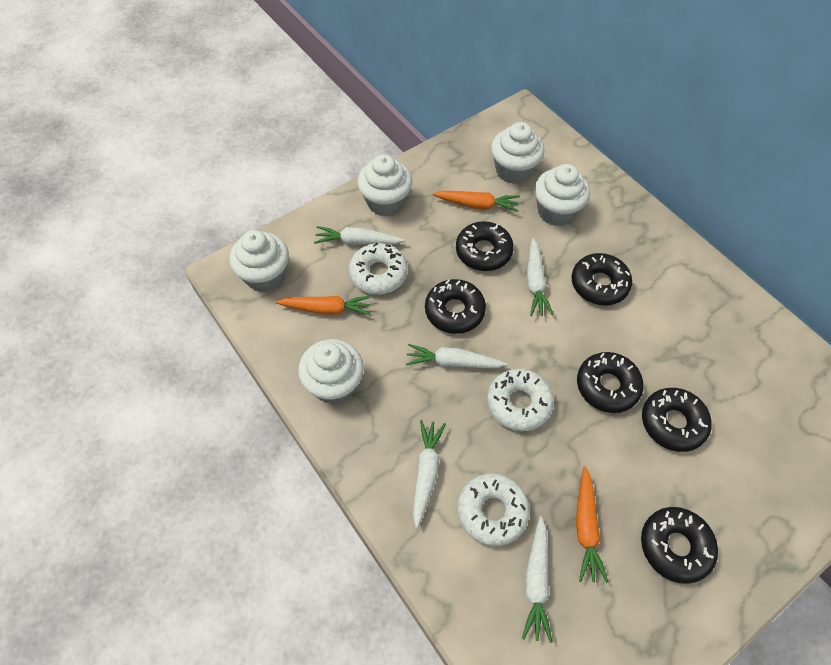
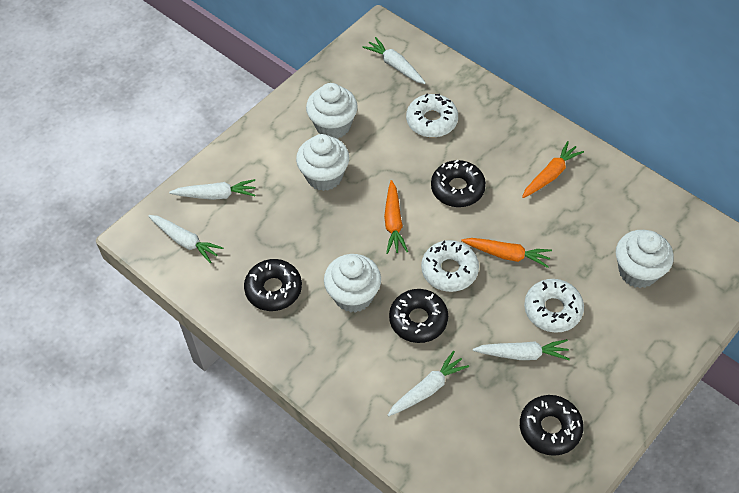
black donut: [425,279,486,334] [456,221,514,271] [572,253,632,305] [577,352,644,413] [641,507,718,584] [642,388,712,452] = 6 -> [244,259,302,311] [389,289,448,343] [431,159,486,207] [520,395,584,456] = 4
white cupcake: [229,230,289,293] [298,339,364,404] [357,155,412,217] [491,122,544,184] [534,164,590,226] = 5 -> [296,134,349,191] [306,83,358,139] [324,254,381,313] [616,230,674,288] = 4

